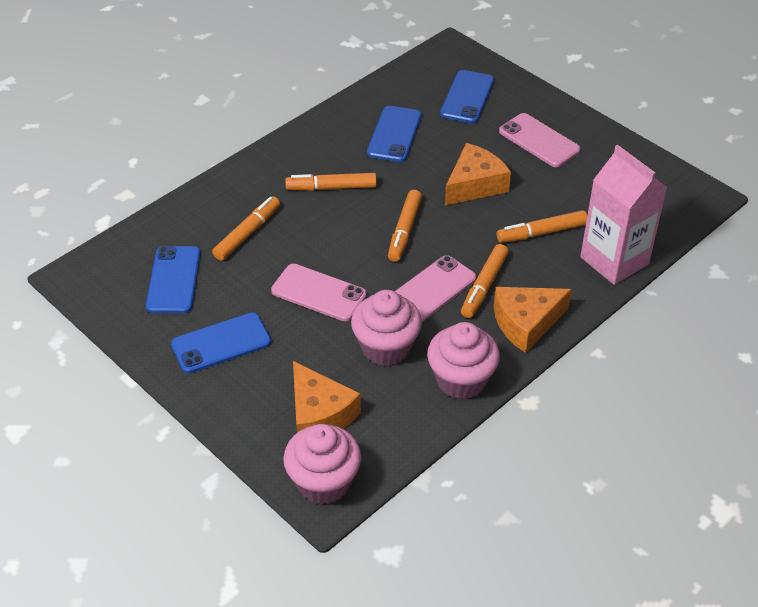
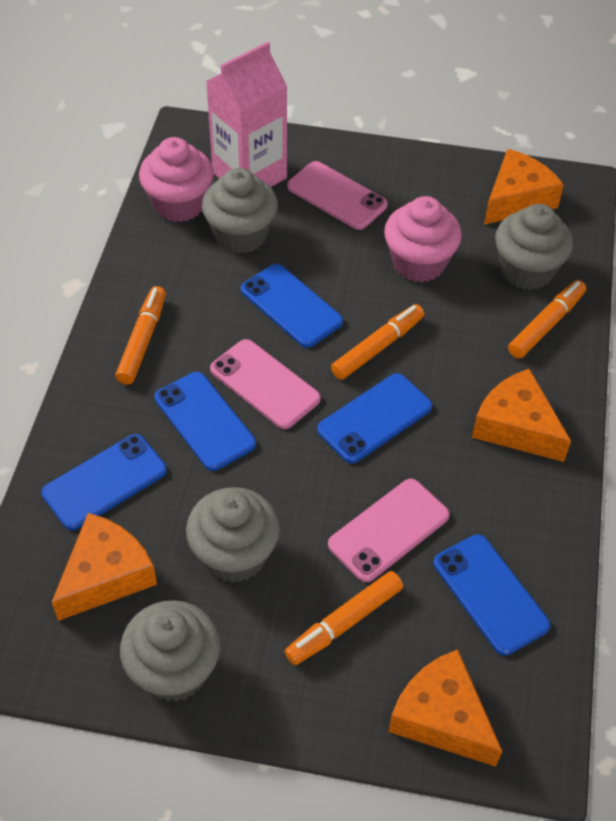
blue phone: [146,246,201,313] [171,312,271,373] [367,106,421,162] [440,70,494,123] = 4 -> [41,434,167,530] [154,372,256,471] [241,264,343,348] [317,373,432,463] [433,534,550,656] = 5
grey cupcake: none = 0 -> [120,600,220,702] [186,487,280,583] [202,168,278,254] [495,204,573,290] = 4
orange cheese: [293,361,361,433] [445,143,511,205] [494,287,572,353] = 3 -> [52,513,157,621] [388,649,502,767] [472,369,571,462] [484,149,564,225] = 4
orange marker: [212,196,280,261] [285,173,377,191] [388,190,422,262] [461,244,509,318] [497,210,587,243] = 5 -> [115,286,166,385] [285,571,403,665] [331,304,424,380] [508,280,586,359] = 4
pink cupcake: [283,424,362,505] [351,290,422,366] [427,322,500,400] = 3 -> [139,137,214,222] [384,196,462,282] = 2

